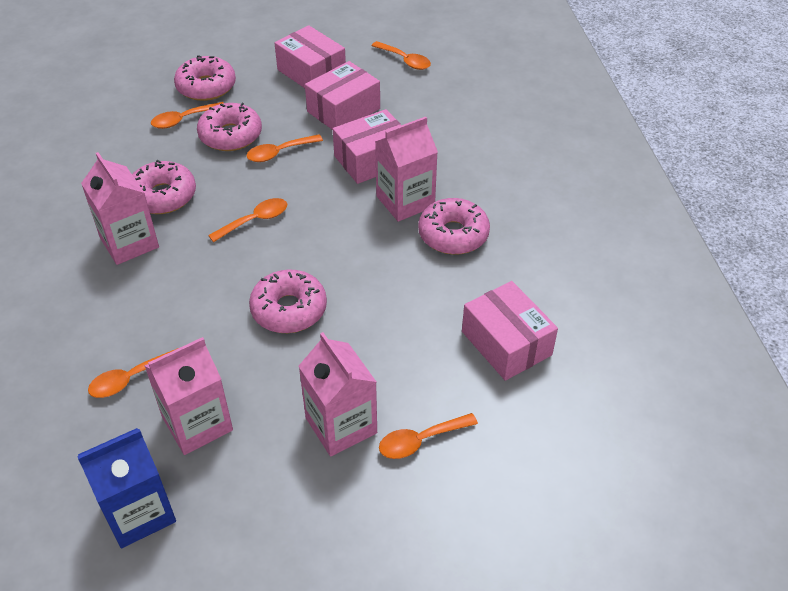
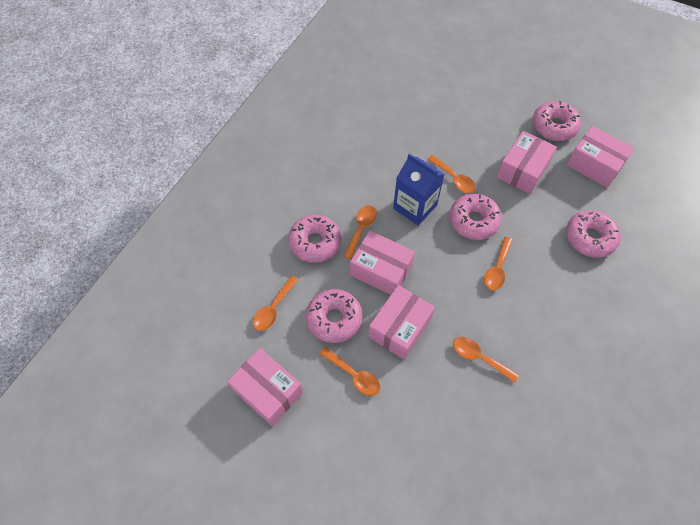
pink box: [275,25,346,88] [305,61,380,130] [333,109,401,184] [462,281,558,381] = 4 -> [227,348,303,426] [350,231,415,295] [368,285,435,359] [497,131,557,194] [567,126,635,188] = 5
pink carton: [81,152,159,265] [145,337,233,455] [299,332,377,456] [375,116,438,222] = 4 -> none = 0

